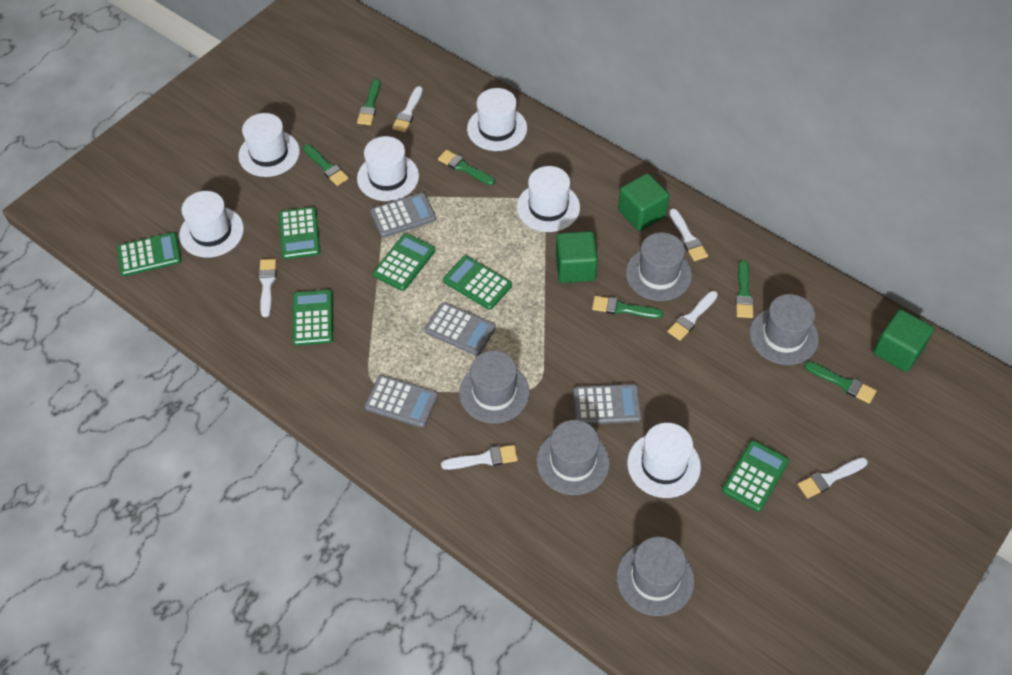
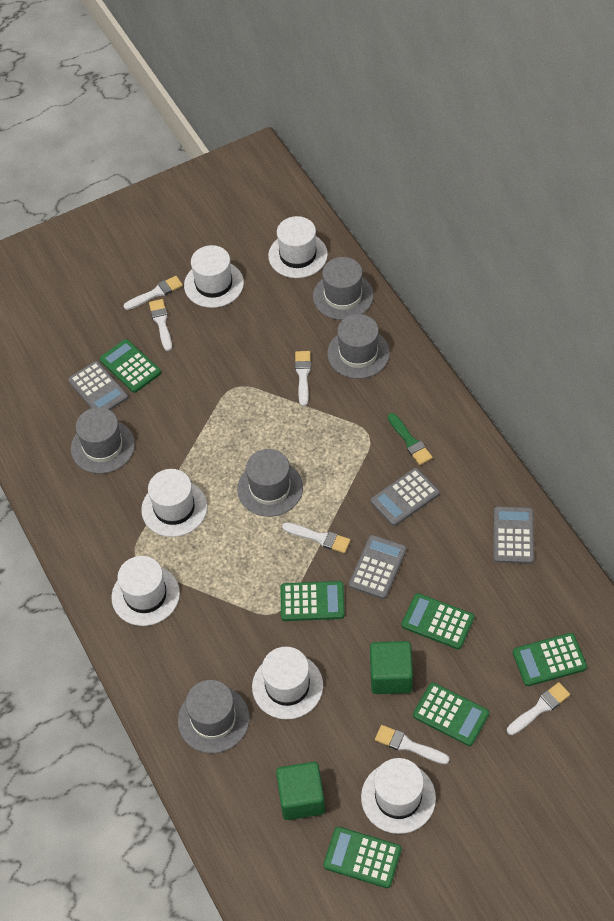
green brush: [303,144,349,186] [357,79,380,125] [438,150,495,185] [592,296,663,318] [736,260,754,318] [804,361,877,404] = 6 -> [388,413,433,465] = 1
green cube: [556,231,598,283] [618,173,669,231] [873,309,934,372] = 3 -> [276,762,325,820] [370,641,413,694] = 2

